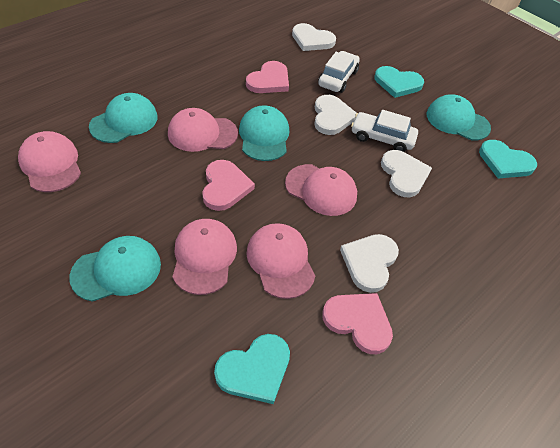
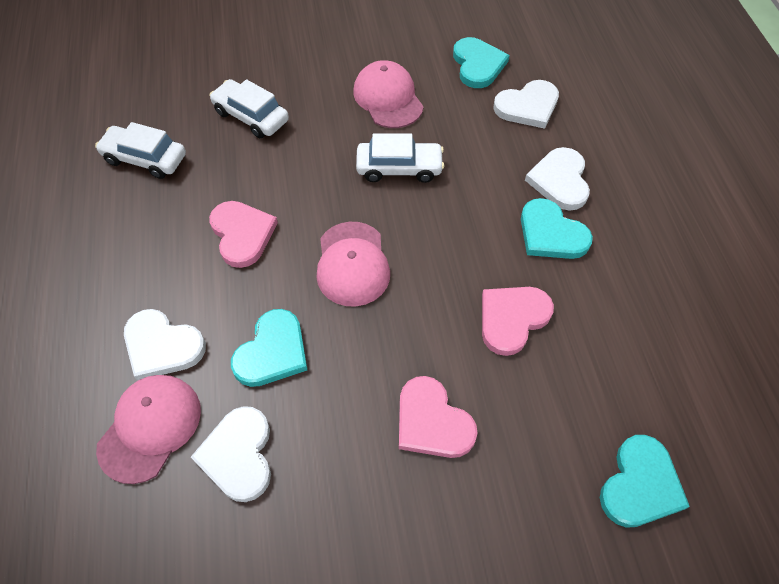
pink cap: [18,131,81,192] [168,108,238,152] [172,219,237,295] [246,223,315,299] [285,164,357,216] = 5 -> [96,375,201,484] [316,222,390,307] [354,60,424,128] = 3
turquoise cap: [69,236,161,302] [89,93,158,143] [239,105,289,161] [427,94,491,141] = 4 -> none = 0
turquoise heart: [214,334,290,404] [374,66,424,98] [479,140,537,179] = 3 -> [231,309,307,387] [453,37,510,88] [521,198,593,259] [600,435,690,528] = 4
white car: [318,51,360,93] [351,110,418,152] = 2 -> [95,122,186,179] [210,79,289,138] [356,133,444,183] = 3

